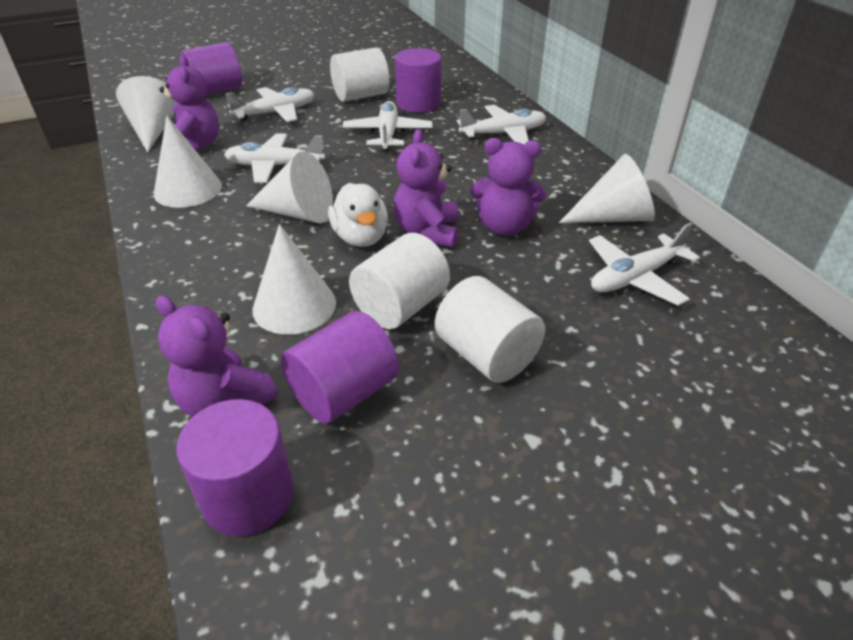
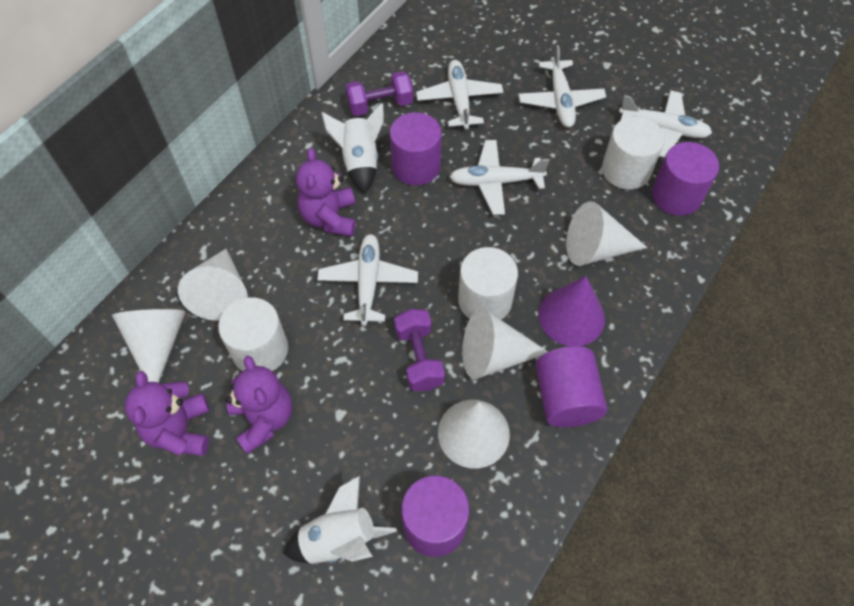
purple cone: none = 0 -> [538,276,605,346] = 1
purple dumbbell: none = 0 -> [345,71,413,116] [394,309,445,391] = 2
purple teddy bear: [156,296,278,417] [159,56,219,152] [393,129,459,247] [470,138,546,235] = 4 -> [125,371,210,456] [226,355,292,454] [296,148,356,237] = 3
white duck: [328,183,388,247] = 1 -> none = 0
white rocket: none = 0 -> [283,476,397,564] [321,103,384,193] = 2

